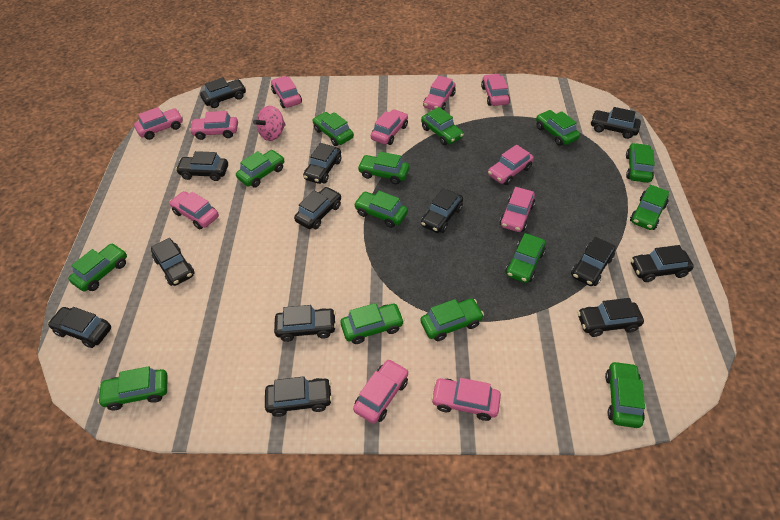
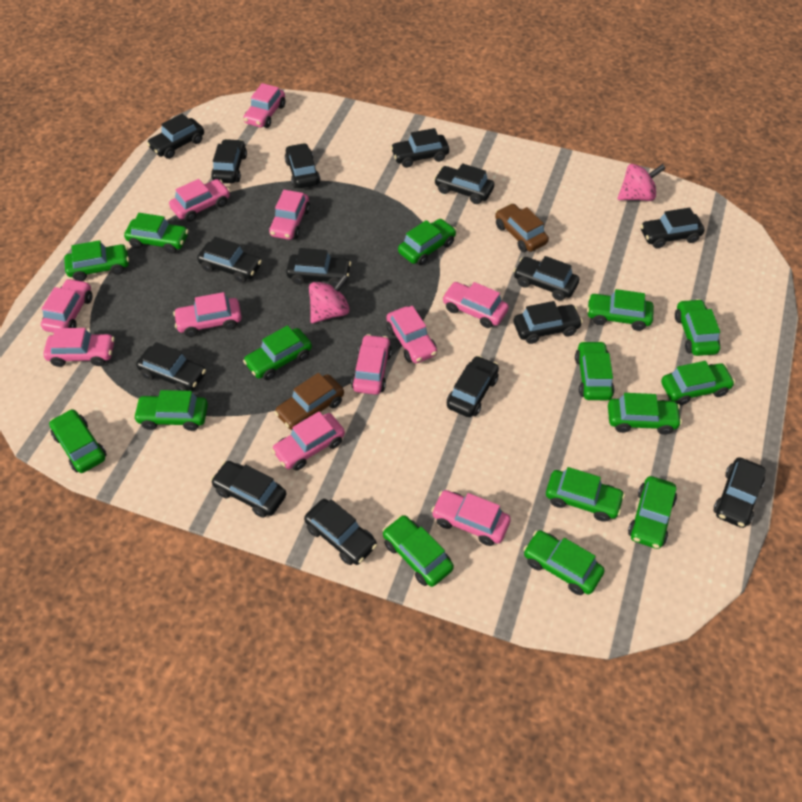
black car: [48,307,111,348] [151,238,195,286] [176,151,228,181] [200,77,246,108] [265,376,332,417] [274,305,336,342] [294,187,341,229] [303,143,341,184] [421,188,463,233] [571,237,615,286] [578,298,644,337] [591,107,641,139] [631,245,694,282] = 13 -> [136,342,206,391] [147,114,204,159] [197,237,262,283] [211,139,247,183] [211,461,286,518] [285,143,320,188] [286,248,351,287] [304,499,377,565] [391,128,449,168] [434,163,494,204] [447,356,499,417] [513,256,579,301] [514,301,583,344] [640,208,705,249] [713,457,766,528] = 15
brown car: none = 0 -> [274,373,344,430] [495,203,549,252] = 2
green car: [68,243,127,291] [97,366,168,410] [236,150,284,187] [312,112,354,146] [341,303,404,344] [354,191,408,228] [358,152,409,184] [420,298,484,341] [421,107,464,145] [505,233,546,283] [536,110,580,146] [605,361,645,428] [626,143,655,183] [630,185,669,230] = 14 -> [49,409,107,473] [64,240,129,281] [124,213,189,254] [133,390,208,431] [243,325,312,380] [382,515,454,587] [398,219,456,265] [523,530,605,595] [546,467,625,522] [575,341,615,400] [587,289,654,331] [608,393,682,435] [628,476,677,549] [661,361,735,405] [675,299,720,356] = 15
pink spinning top: [253,106,286,141] = 1 -> [309,274,350,323] [617,164,666,201] = 2

